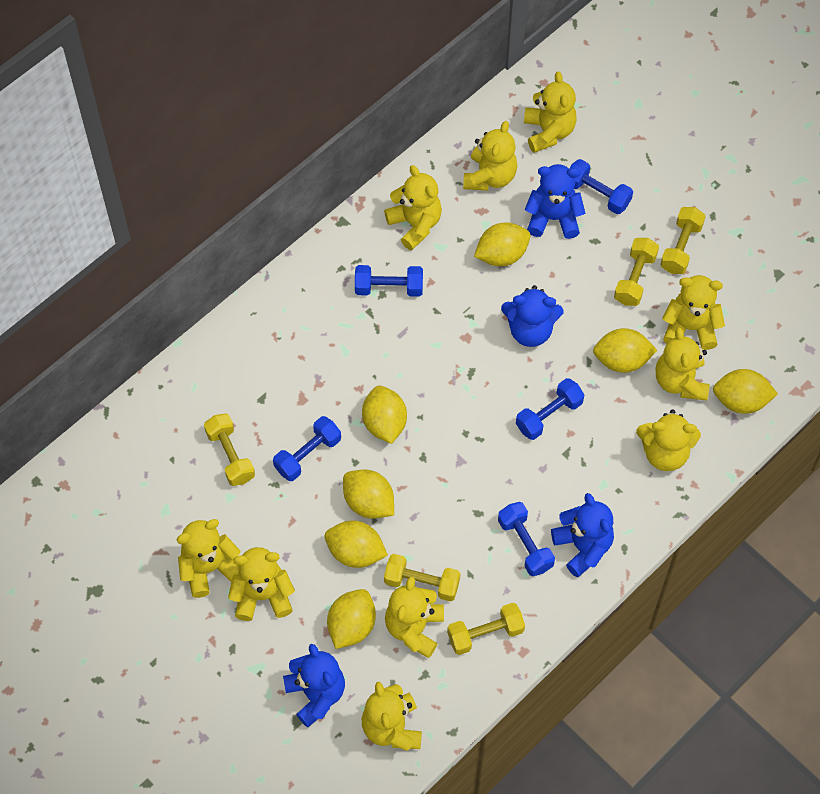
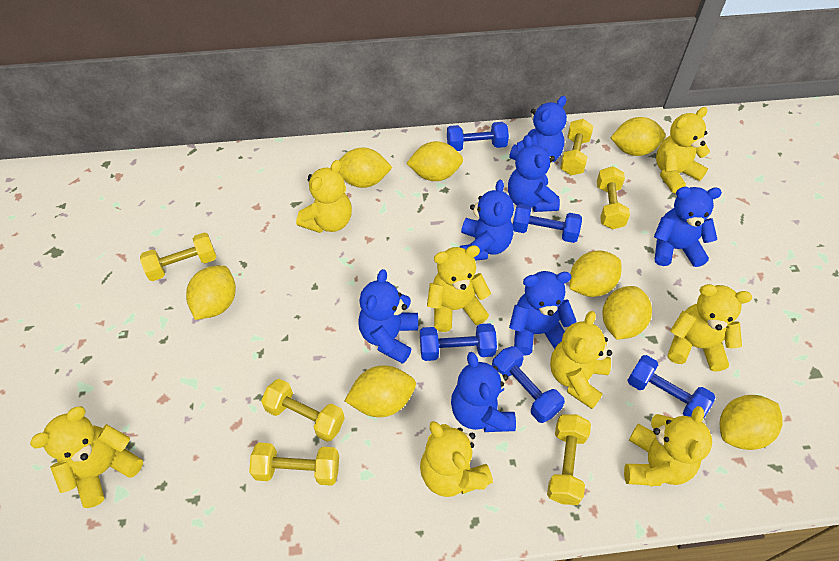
blue teddy bear: [283,644,345,727] [501,285,564,347] [525,164,585,239] [551,493,614,577] = 4 -> [358,269,418,364] [451,352,516,432] [460,180,514,261] [508,135,560,212] [509,96,567,162] [509,271,577,356] [654,187,722,267] = 7
yellow dumbbell: [204,414,255,486] [384,554,461,602] [447,603,525,655] [614,238,659,306] [660,207,706,274] = 5 -> [140,233,216,281] [249,443,339,486] [261,379,345,442] [547,414,591,505] [560,119,593,175] [597,166,630,229] = 6
yellow lemon: [325,521,388,568] [327,589,376,649] [343,469,394,519] [362,385,407,444] [474,222,530,266] [593,328,657,373] [713,369,778,414] = 7 -> [186,265,236,320] [339,147,393,188] [345,365,416,417] [406,141,463,181] [570,250,622,297] [602,286,652,339] [611,117,665,156] [720,395,783,450] = 8
yellow teddy bear: [177,519,241,598] [228,547,295,621] [362,682,422,751] [384,165,442,250] [385,576,444,658] [463,121,517,191] [524,72,577,153] [636,410,701,471] [656,327,709,400] [662,275,725,350] = 10 -> [30,406,143,508] [296,160,352,233] [420,421,493,497] [427,245,491,332] [550,311,612,409] [624,406,712,487] [656,107,710,193] [668,284,752,371] = 8

